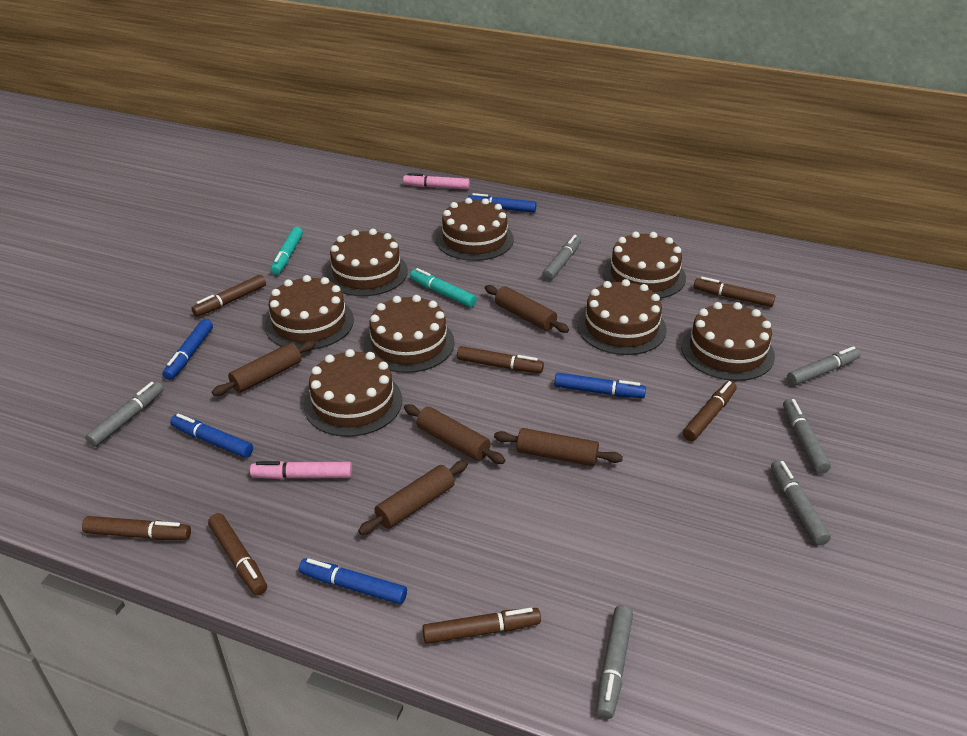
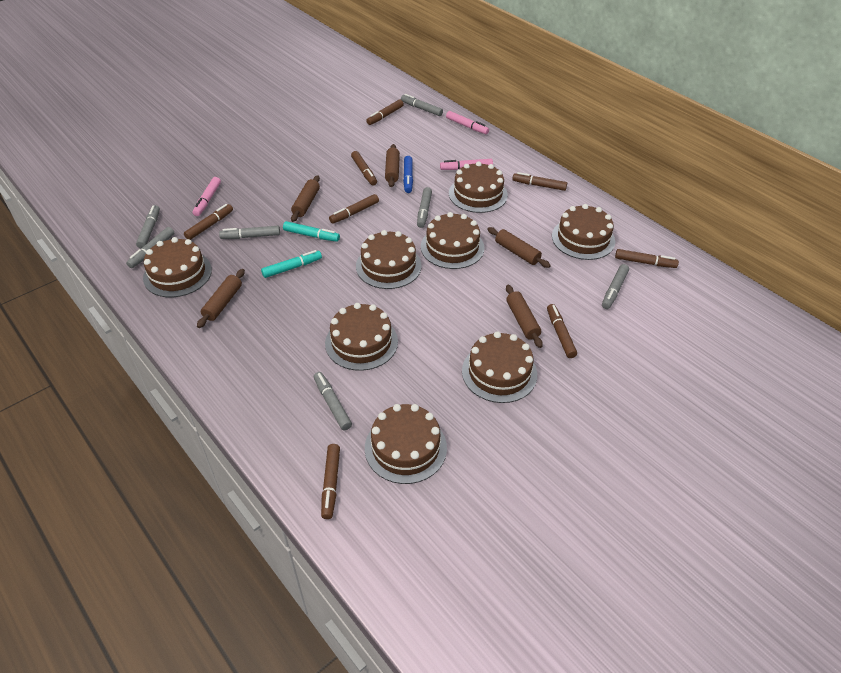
blue marker: [162,319,213,380] [170,414,253,458] [299,558,407,604] [468,193,536,213] [554,373,646,398] = 5 -> [403,156,413,193] = 1
brown marker: [82,516,191,540] [191,275,266,317] [208,513,267,595] [422,608,541,644] [457,346,544,373] [683,381,737,441] [693,277,775,307] = 7 -> [184,204,233,240] [321,444,340,519] [329,194,379,224] [351,151,377,185] [366,100,404,125] [512,172,567,191] [547,304,577,358] [615,249,679,268] = 8
grey marker: [85,382,164,447] [542,235,581,281] [596,605,633,719] [771,460,831,545] [783,398,831,474] [787,346,860,386] = 6 -> [126,227,174,268] [136,205,160,249] [219,226,280,239] [314,372,352,430] [401,94,443,116] [417,187,432,228] [602,264,629,309] = 7
pink marker: [250,461,352,479] [403,173,470,190] = 2 -> [193,177,221,216] [440,159,493,170] [446,111,489,134] = 3

